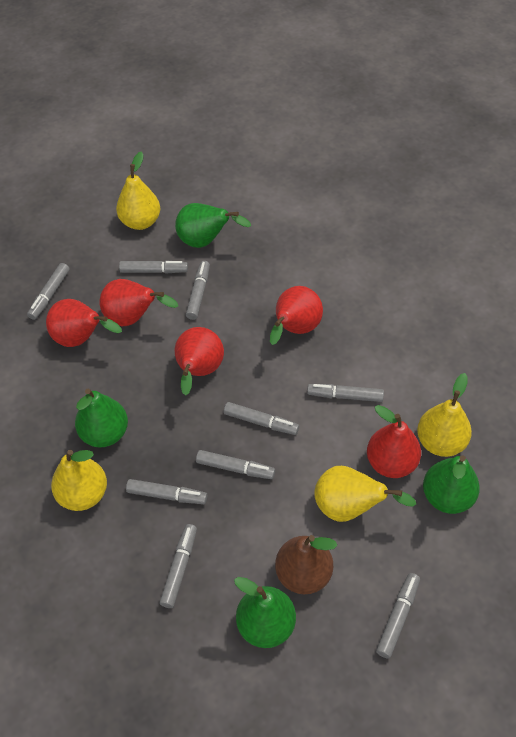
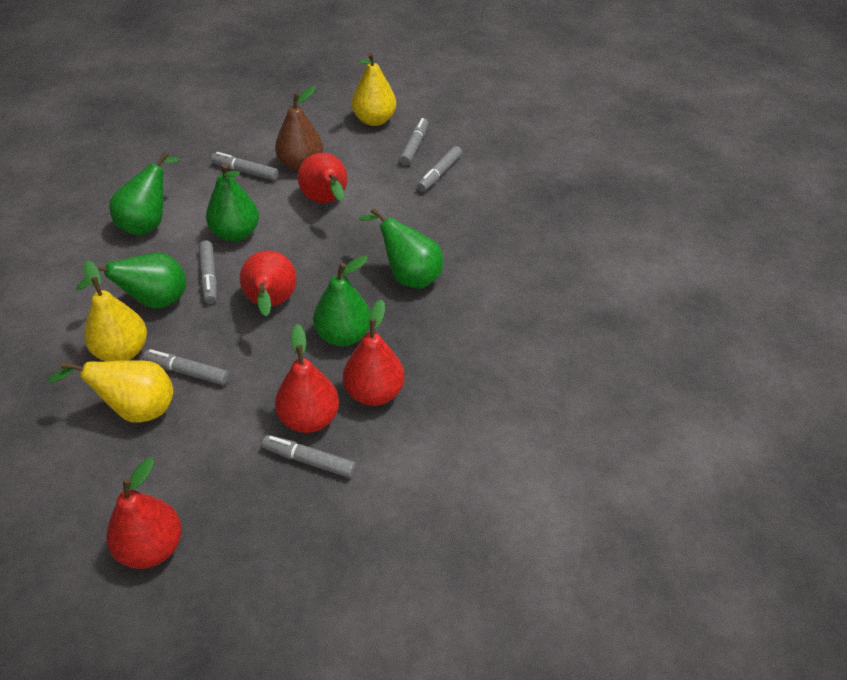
green pear: [75,389,128,447] [175,203,251,248] [234,577,296,648] [423,456,480,514] = 4 -> [76,253,186,309] [109,152,180,236] [206,164,259,242] [313,256,371,346] [359,208,443,289] = 5
grey marker: [27,263,70,320] [119,260,188,274] [126,479,207,504] [159,524,197,608] [186,261,210,320] [196,450,275,479] [224,402,299,435] [307,384,384,402] [376,573,420,659] = 9 -> [143,349,229,385] [199,240,217,304] [211,152,279,181] [262,435,356,478] [399,118,428,165] [417,146,462,192] = 6
yellow pear: [51,450,107,511] [116,151,160,230] [314,466,416,522] [417,373,472,457] = 4 -> [48,360,174,423] [84,260,147,362] [352,53,396,126] = 3

